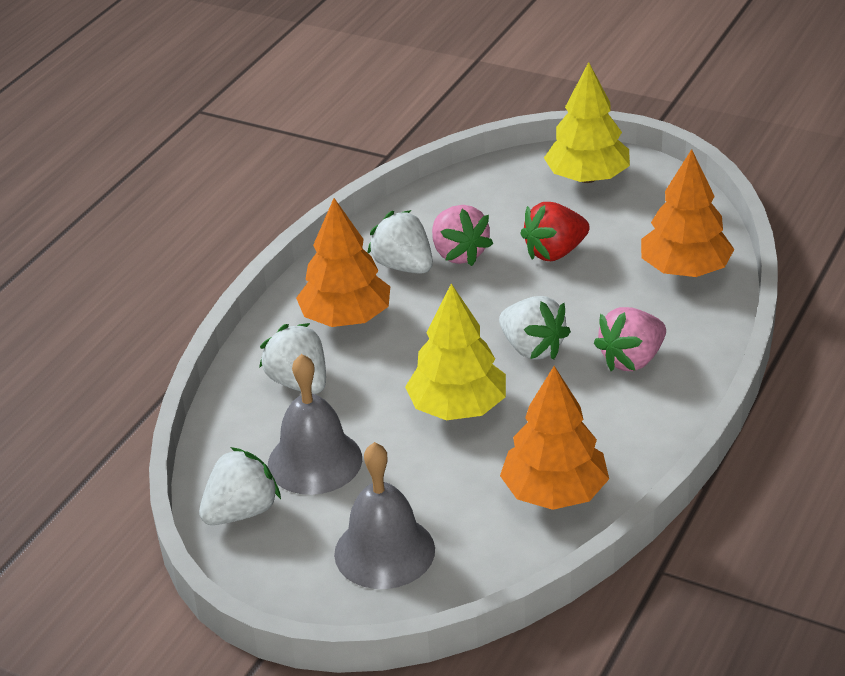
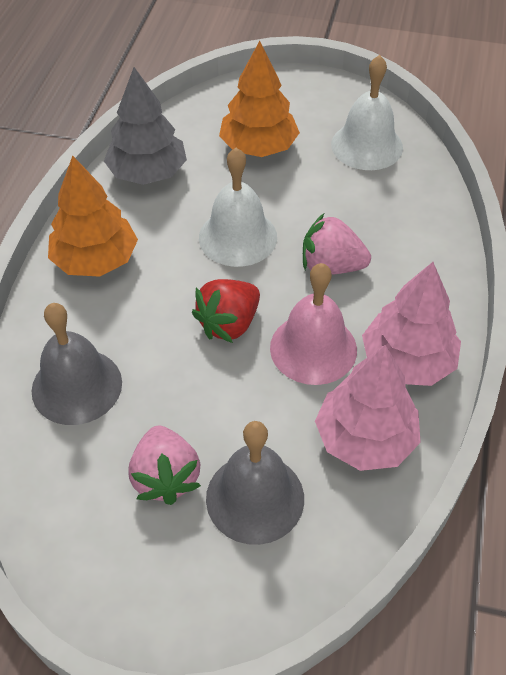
grey tree: none = 0 -> [104,67,187,185] = 1
orange tree: [296,198,391,327] [500,366,609,510] [641,149,734,277] = 3 -> [48,156,138,277] [219,41,300,157] = 2
pink bell: none = 0 -> [270,263,357,385] = 1
pink tree: none = 0 -> [315,345,421,471] [362,262,461,386] = 2
white bell: none = 0 -> [199,148,277,267] [331,55,403,170] = 2
white strawberry: [199,447,281,525] [259,323,326,394] [367,210,433,274] [499,296,571,360] = 4 -> none = 0
yellow tree: [405,283,506,420] [544,62,630,183] = 2 -> none = 0

